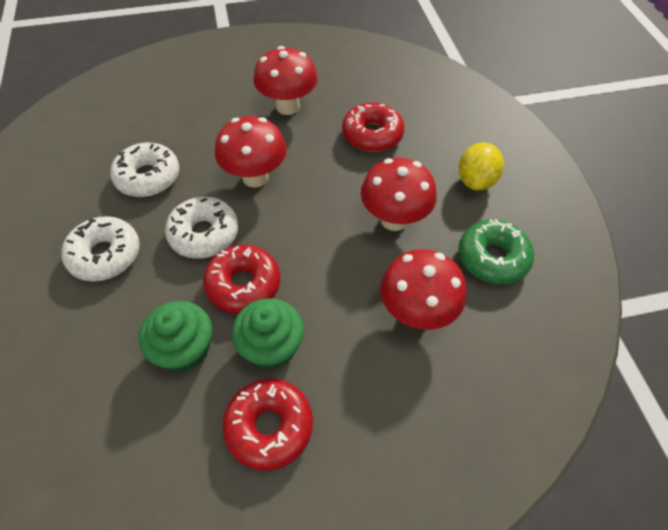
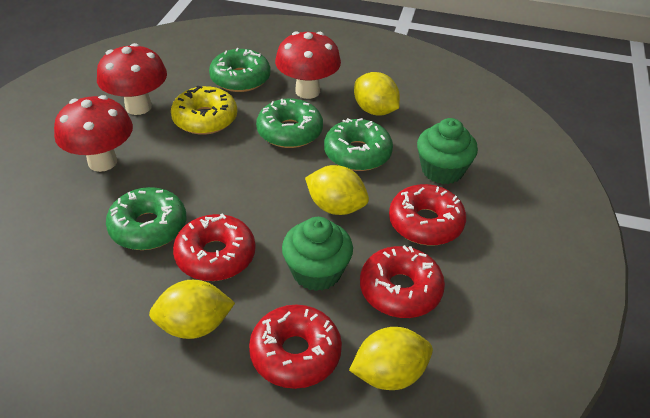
green donut: [459,219,534,284] = 1 -> [106,187,186,250] [209,48,270,92] [256,99,323,148] [324,118,393,171] = 4
red donut: [203,245,280,314] [222,379,313,471] [342,102,404,152] = 3 -> [173,214,256,281] [249,305,342,389] [360,245,445,318] [389,184,466,245] = 4
red mushroom: [215,116,287,188] [253,46,318,115] [361,158,437,231] [380,249,466,330] = 4 -> [54,95,133,172] [97,43,167,115] [275,31,341,99] = 3
white donut: [61,216,140,281] [110,143,179,197] [165,197,238,259] = 3 -> none = 0
yellow donut: none = 0 -> [171,86,237,135] = 1
yellow lemon: [459,142,504,191] = 1 -> [149,280,235,339] [305,165,369,215] [349,327,433,390] [354,72,400,115] = 4

